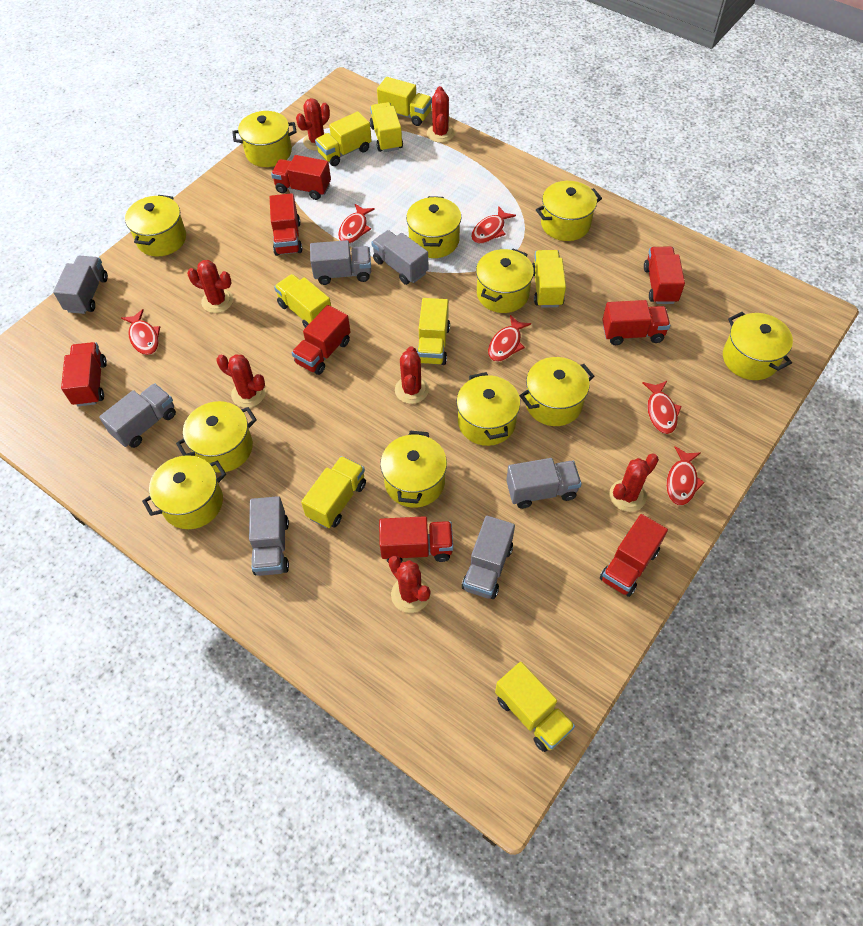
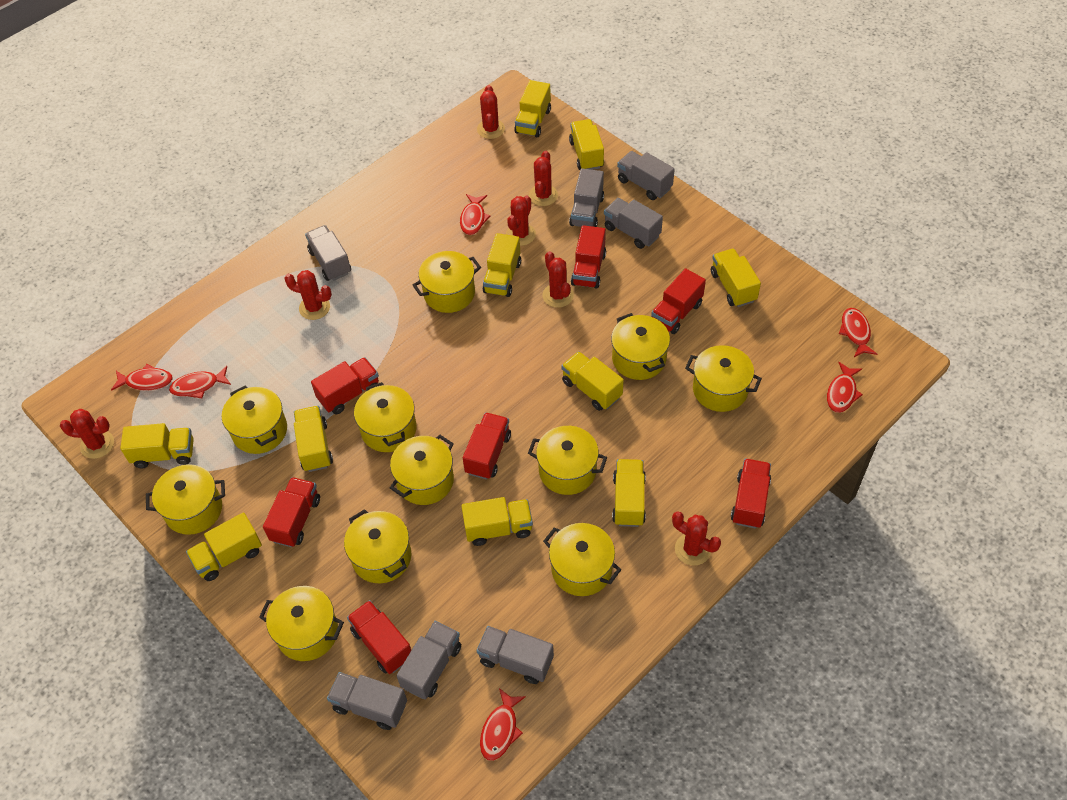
red truck: [61,342,107,406] [270,193,303,256] [271,155,331,200] [292,305,350,375] [379,516,453,562] [600,514,668,597] [602,300,670,345] [644,247,685,304] = 8 -> [263,477,320,547] [311,357,379,414] [347,600,411,674] [463,412,511,480] [571,225,606,289] [651,268,706,334] [731,459,771,529] = 7
yellow truck: [274,274,331,328] [301,456,366,528] [315,111,372,166] [370,102,403,152] [377,77,432,126] [417,298,450,365] [495,662,575,752] [532,250,566,308] = 8 -> [120,423,194,468] [186,512,262,581] [294,406,333,472] [461,497,533,546] [483,233,521,297] [514,80,551,137] [561,351,624,411] [569,119,604,170] [612,459,646,527] [711,248,761,307] = 10

